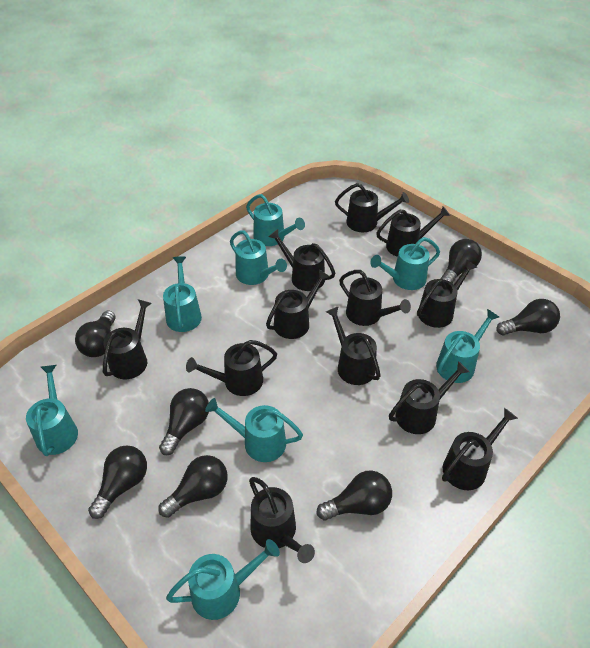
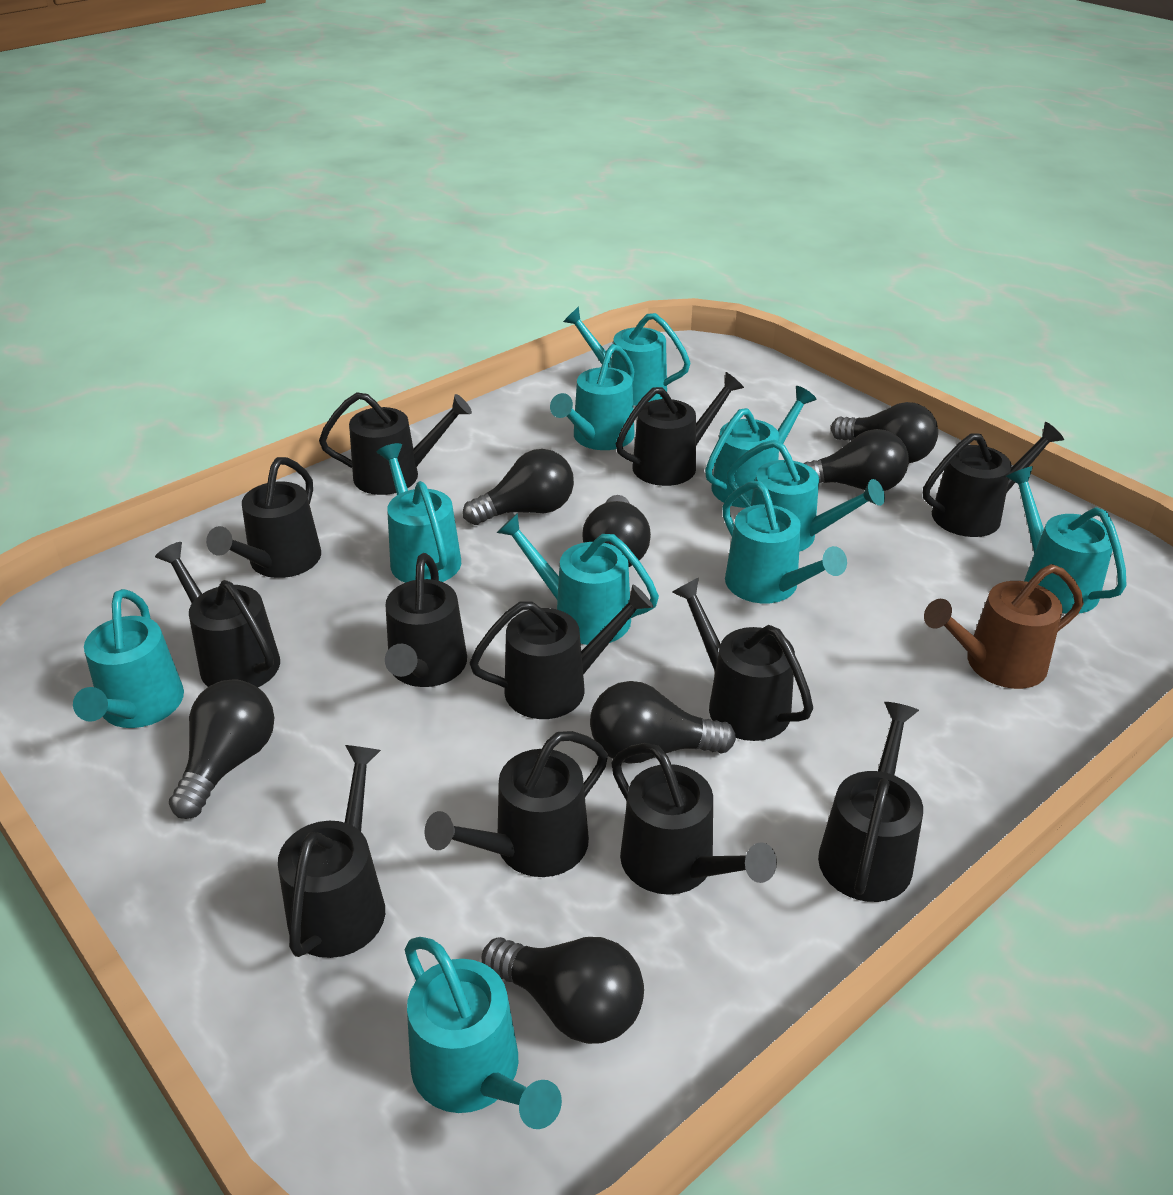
brown watering can: none = 0 -> [924,564,1083,689] = 1
turquoise watering can: [26,365,78,456] [163,256,202,332] [166,539,280,620] [205,398,303,462] [230,231,287,285] [246,194,305,246] [370,237,440,290] [436,309,499,383] = 8 -> [73,589,184,728] [377,443,461,583] [404,937,562,1129] [497,513,659,645] [550,344,635,450] [563,306,690,406] [705,386,817,508] [722,481,847,603] [727,440,885,552] [1006,466,1127,614] = 10

